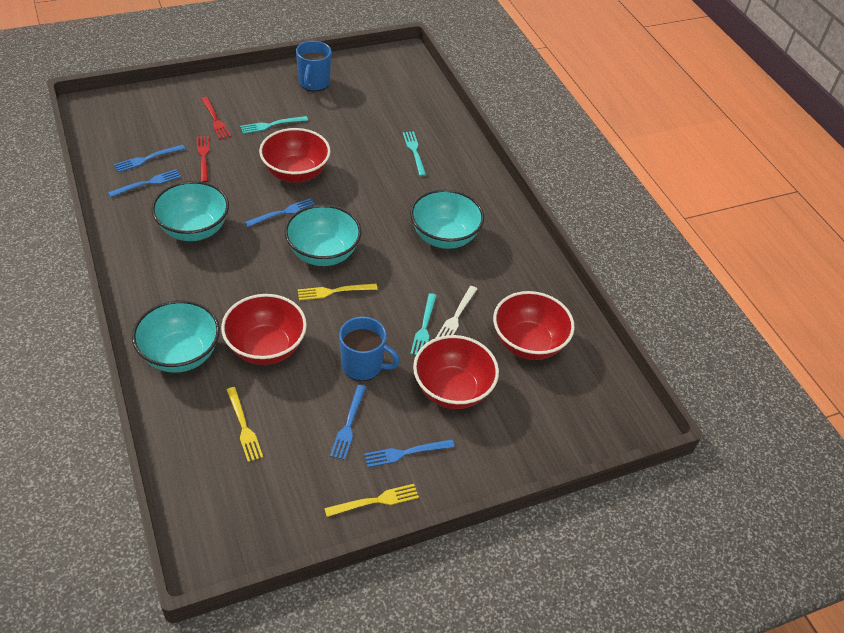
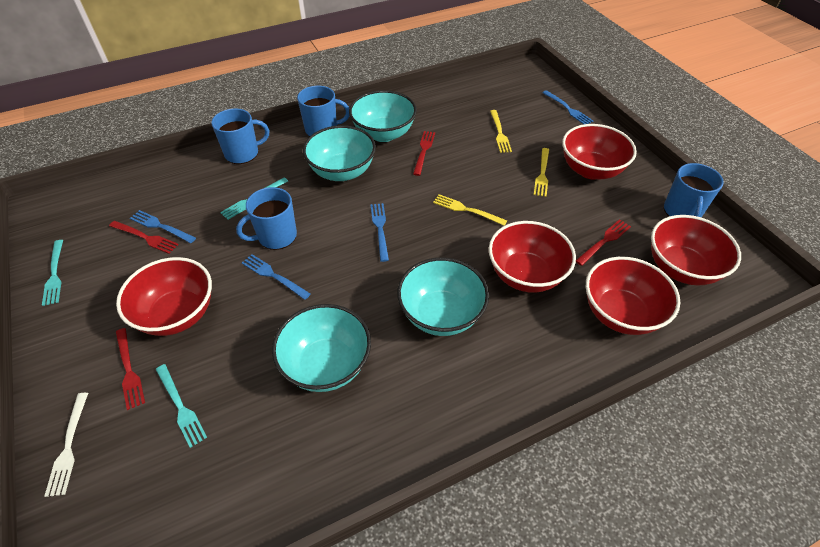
blue fork: [108,169,181,197] [114,145,185,172] [245,198,315,227] [330,385,366,460] [364,439,454,467] = 5 -> [130,210,196,243] [242,254,311,300] [370,203,389,262] [542,90,593,124] = 4
blue mug: [296,41,331,91] [339,317,400,381] = 2 -> [211,109,269,164] [236,187,297,250] [297,86,350,137] [664,163,724,217] = 4
red bowl: [221,294,307,365] [259,128,331,183] [413,335,499,409] [493,291,575,360] = 4 -> [116,257,212,336] [489,221,576,293] [562,124,637,180] [586,257,680,335] [651,215,741,285] = 5
red fork: [197,136,210,182] [201,97,231,139] = 2 -> [109,221,179,254] [116,328,145,410] [413,131,435,176] [576,219,631,266] = 4

